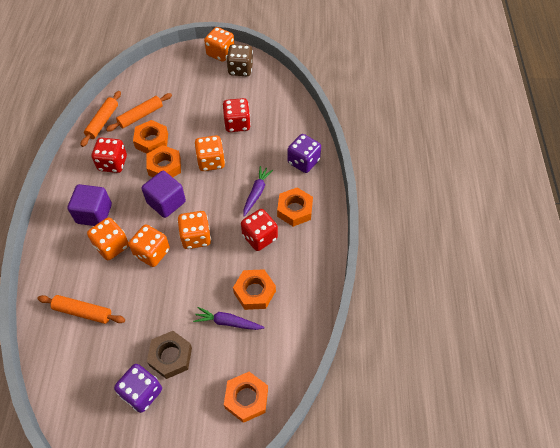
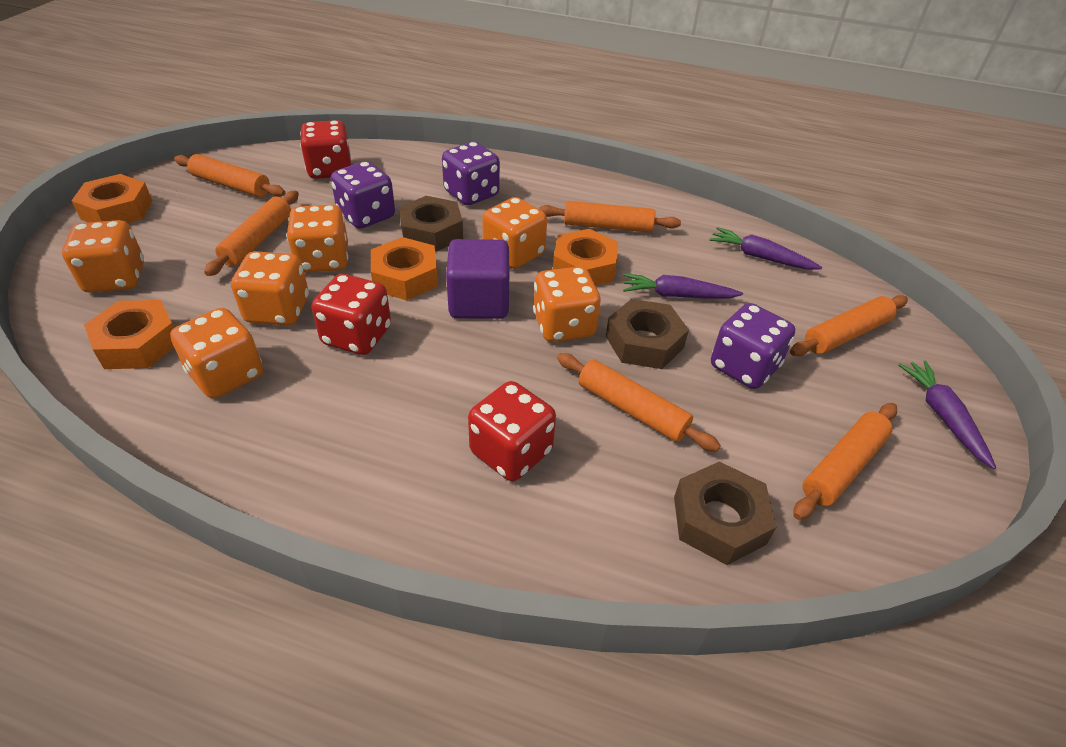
brown dice: [226,44,253,76] = 1 -> none = 0
brown nut: [147,331,192,379] = 1 -> [399,196,463,252] [606,299,689,369] [674,461,776,565] = 3
orange dice: [87,217,129,260] [129,225,170,267] [177,211,211,249] [194,135,225,171] [204,27,234,62] = 5 -> [62,220,144,293] [170,308,263,398] [231,251,309,326] [286,205,348,273] [482,197,547,269] [533,266,601,342] = 6
orange nut: [133,120,168,154] [146,145,181,177] [224,372,268,423] [233,269,276,310] [277,187,313,227] = 5 -> [71,174,152,223] [84,300,174,369] [371,237,438,300] [553,229,618,286] = 4
orange rolling pin: [38,295,125,324] [80,91,121,147] [106,93,172,132] = 3 -> [174,154,285,197] [204,191,299,276] [539,201,681,233] [557,353,721,452] [790,295,908,356] [793,403,897,520] = 6
purple carrot: [193,307,264,330] [243,166,273,216] = 2 -> [623,273,743,299] [709,227,822,270] [898,360,996,469] = 3
purple cube: [67,184,112,226] [141,171,186,218] = 2 -> [446,239,509,319] = 1
purple dice: [114,364,162,413] [287,134,321,173] = 2 -> [331,161,395,229] [442,142,500,205] [711,303,795,389] = 3

